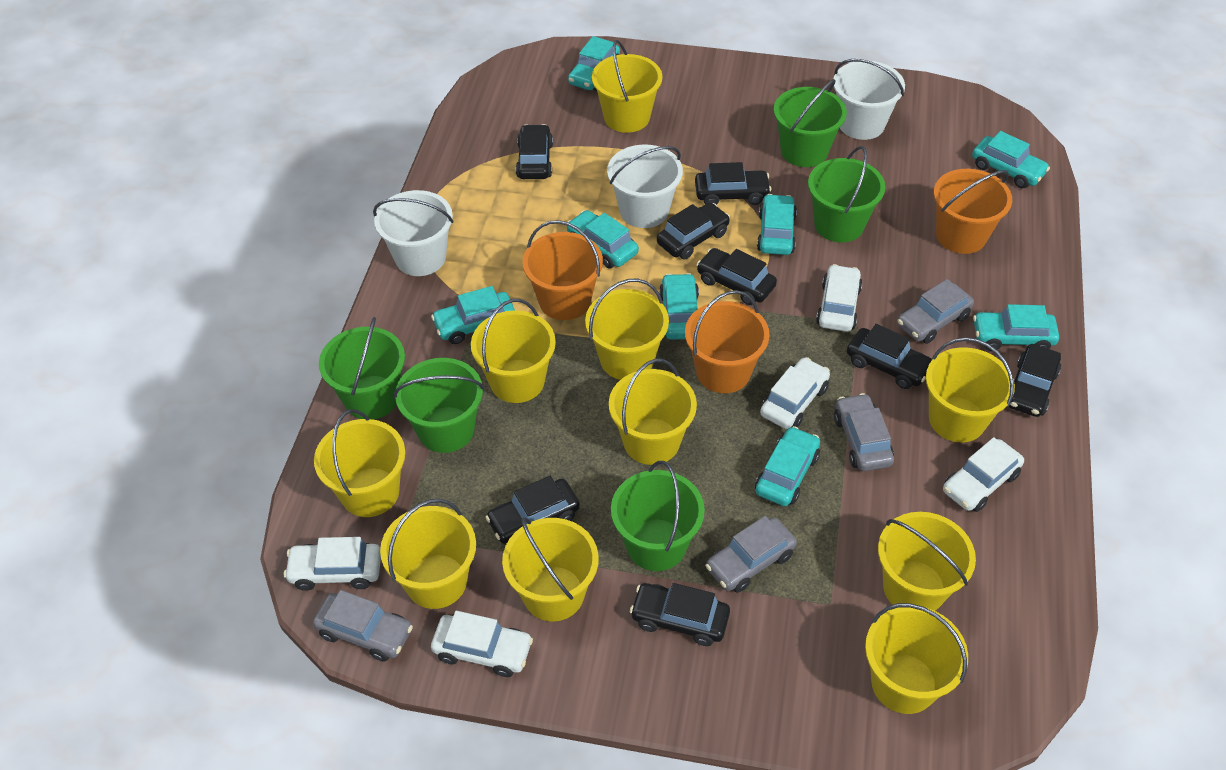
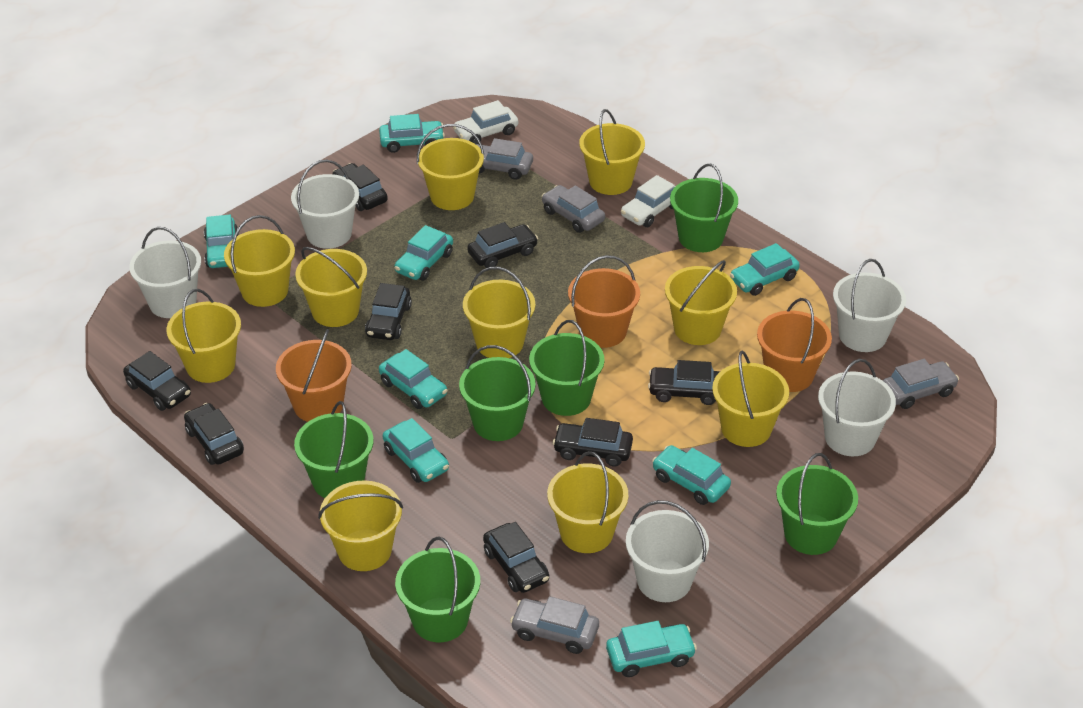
green bucket: [319,317,405,420] [394,358,484,453] [611,461,705,571] [774,79,847,167] [808,146,885,243] = 5 -> [294,401,374,498] [395,537,480,642] [459,345,536,441] [529,320,604,416] [670,164,738,252] [776,453,858,555] = 6
white bucket: [373,190,453,276] [607,145,683,228] [834,59,905,140] = 3 -> [129,227,201,318] [291,160,359,249] [626,500,709,602] [818,359,896,456] [833,259,906,352] = 5
white car: [284,537,381,591] [431,611,533,677] [760,357,830,429] [816,264,863,332] [943,437,1024,512] = 5 -> [453,100,518,144] [621,175,676,227] = 2

